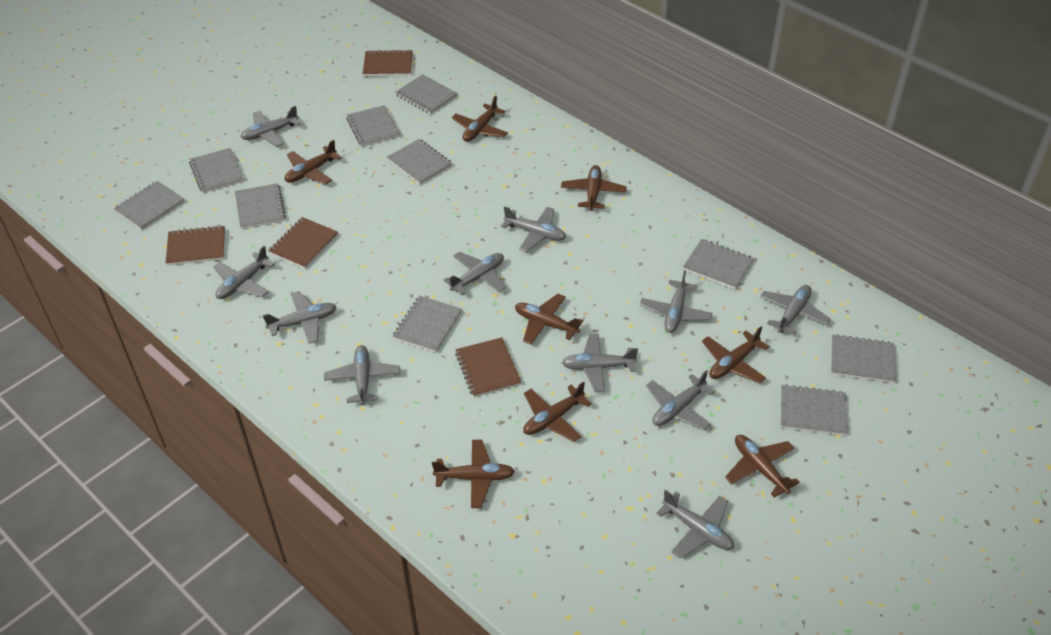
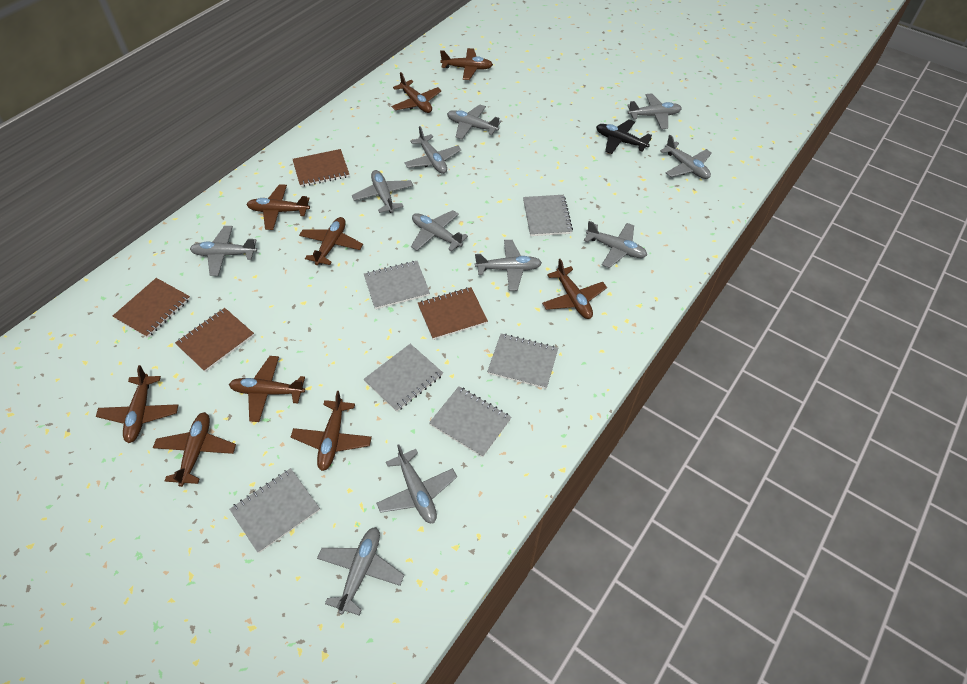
black plane: none = 0 -> [596,119,652,154] = 1
brown plane: [285,140,342,185] [432,440,515,508] [452,95,508,142] [515,294,583,344] [523,382,592,442] [561,165,627,211] [702,327,769,383] [725,435,800,498] = 8 -> [96,365,178,443] [153,412,236,487] [229,356,305,422] [246,184,310,230] [291,391,372,471] [299,217,363,265] [391,72,442,113] [440,48,493,80] [542,259,607,319] = 9
grey notebook: [113,181,185,230] [189,148,244,193] [235,183,286,229] [346,105,400,147] [387,139,452,184] [393,296,462,353] [395,74,458,114] [683,239,754,290] [781,384,847,436] [831,334,896,383] = 10 -> [229,468,320,553] [364,260,430,309] [364,344,443,412] [429,386,511,457] [487,333,558,389] [523,195,573,236] = 6

